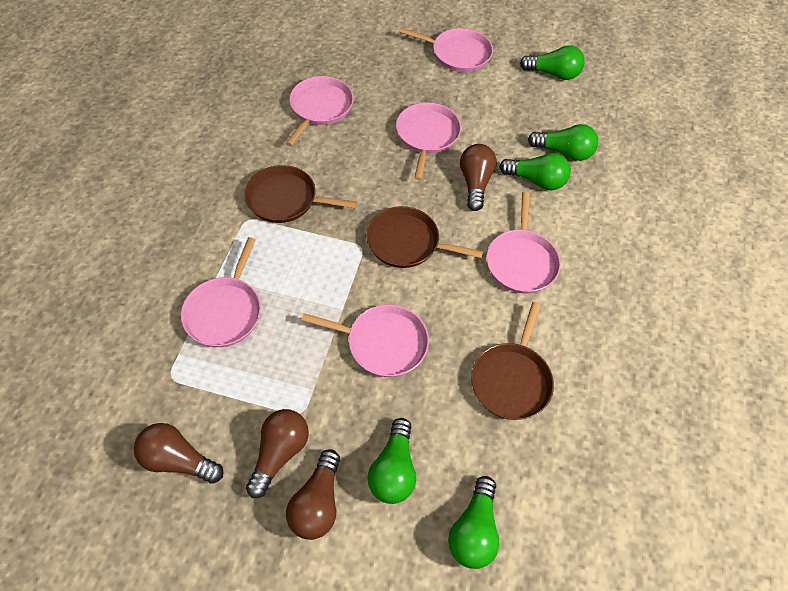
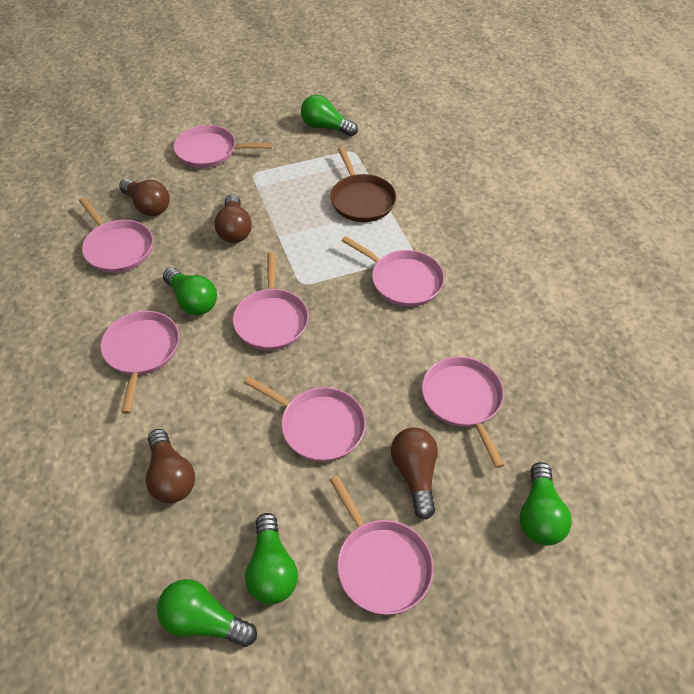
brown pan: [244,165,357,223] [366,206,483,268] [471,302,554,420] = 3 -> [331,147,396,222] = 1
pink pan: [181,237,261,347] [286,76,354,146] [301,305,429,377] [396,102,461,180] [399,28,493,72] [487,192,561,294] = 6 -> [79,197,153,273] [100,311,179,414] [174,125,273,168] [233,252,309,350] [244,376,366,462] [330,475,434,615] [342,236,445,307] [422,357,504,468] = 8

